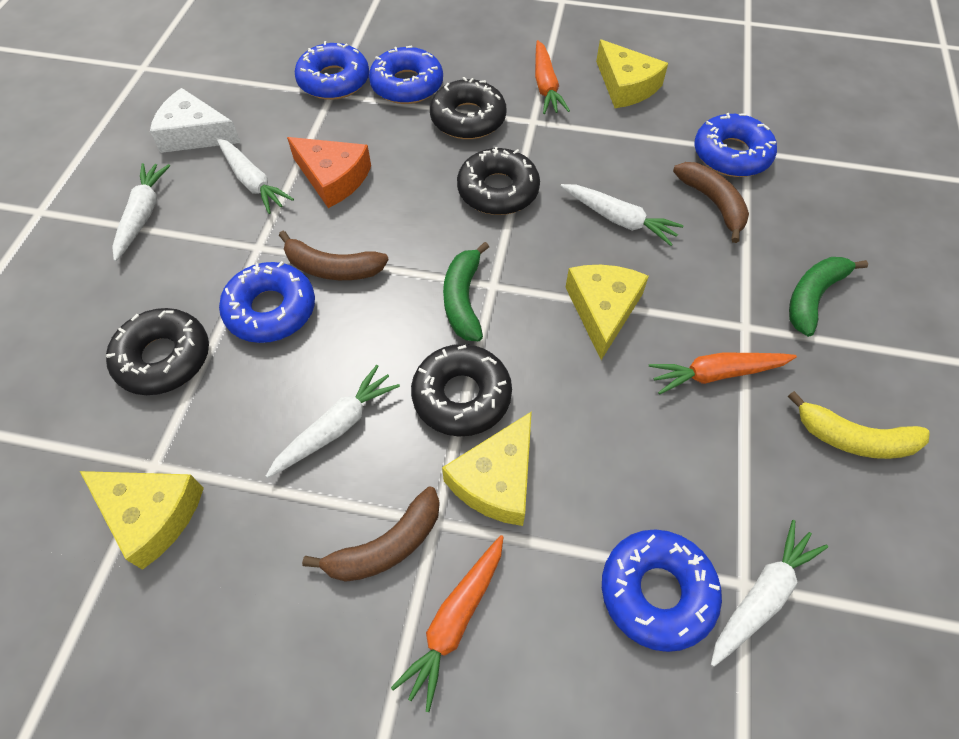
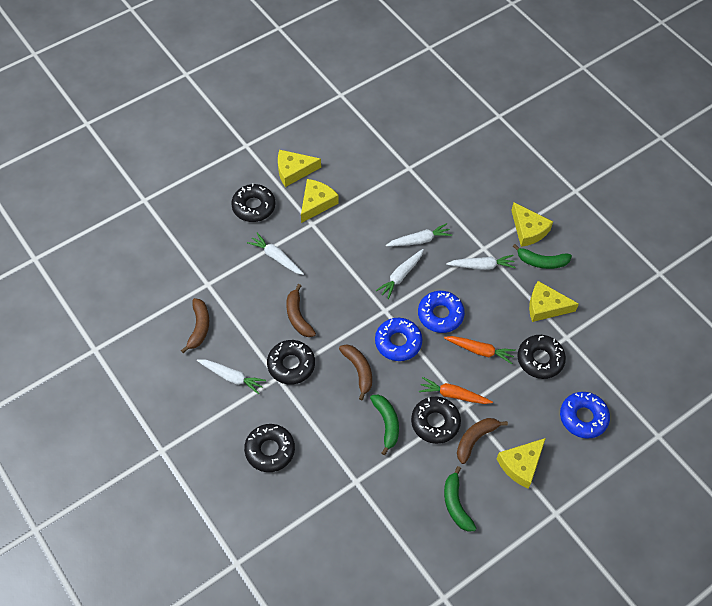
black donut: [106,308,209,395] [411,344,512,437] [430,77,506,139] [457,147,540,215] = 4 -> [231,183,275,222] [244,424,295,472] [267,340,315,385] [411,397,461,444] [517,335,566,379] = 5
blue donut: [219,261,315,343] [295,41,369,100] [369,46,443,104] [602,529,722,652] [694,113,777,177] = 5 -> [375,318,422,361] [418,291,465,333] [560,392,610,439] = 3
brown banana: [279,231,389,280] [302,487,440,582] [673,162,749,243] = 3 -> [181,298,209,353] [286,284,316,337] [339,344,372,400] [457,418,508,464] = 4
green banana: [443,242,489,341] [789,257,868,337] = 2 -> [370,395,399,455] [444,466,476,532] [513,244,572,269] = 3
orange carrot: [391,535,504,712] [535,40,570,114] [649,353,797,395] = 3 -> [419,377,493,404] [444,336,516,364] = 2
orange cheese: [287,137,371,208] = 1 -> none = 0
white cheese: [150,88,241,153] = 1 -> none = 0
yellow banana: [788,391,930,459] = 1 -> none = 0
yellow cheese: [80,471,204,570] [442,411,532,526] [566,265,649,360] [596,39,668,108] = 4 -> [278,150,321,187] [301,179,339,223] [497,438,546,489] [511,202,553,247] [529,281,579,322] = 5

